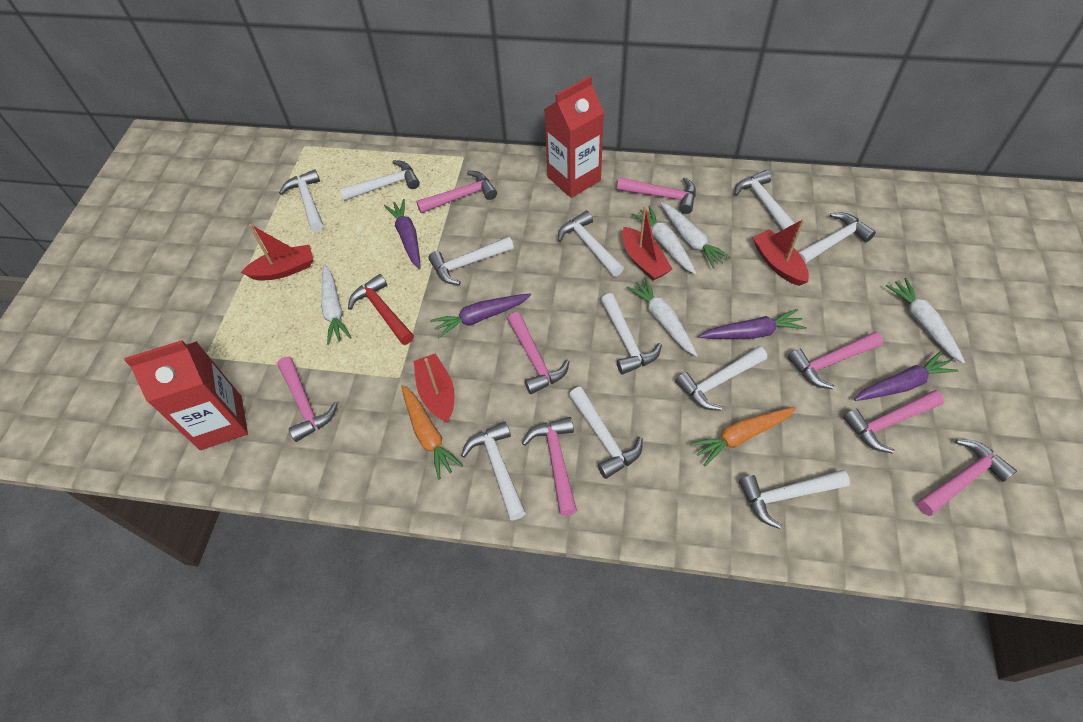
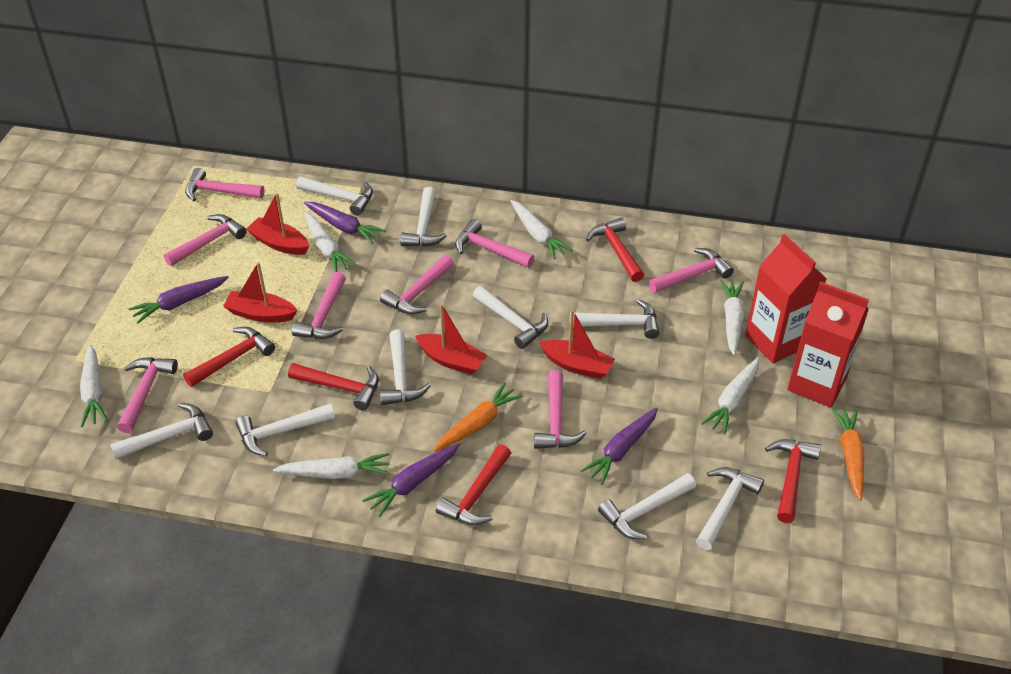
red hammer: [348,274,414,345] = 1 -> [183,327,275,387] [288,363,379,411] [436,444,511,526] [586,218,644,282] [765,439,821,523] = 5
white carrot: [321,264,352,345] [626,277,697,356] [631,206,697,274] [660,202,731,268] [886,278,965,364] = 5 -> [80,344,108,427] [273,453,390,479] [304,212,356,272] [511,200,573,259] [701,357,759,435] [720,280,744,355] = 6
white hammer: [279,169,323,232] [340,160,420,201] [428,236,514,285] [461,422,526,521] [558,210,624,277] [569,387,643,479] [601,293,662,375] [675,346,767,411] [734,170,795,230] [739,470,850,529] [798,213,876,264] = 11 -> [110,403,213,459] [235,404,335,456] [296,176,373,216] [380,329,430,405] [400,187,447,247] [473,286,548,349] [570,299,659,339] [598,473,696,540] [696,467,764,550] = 9

